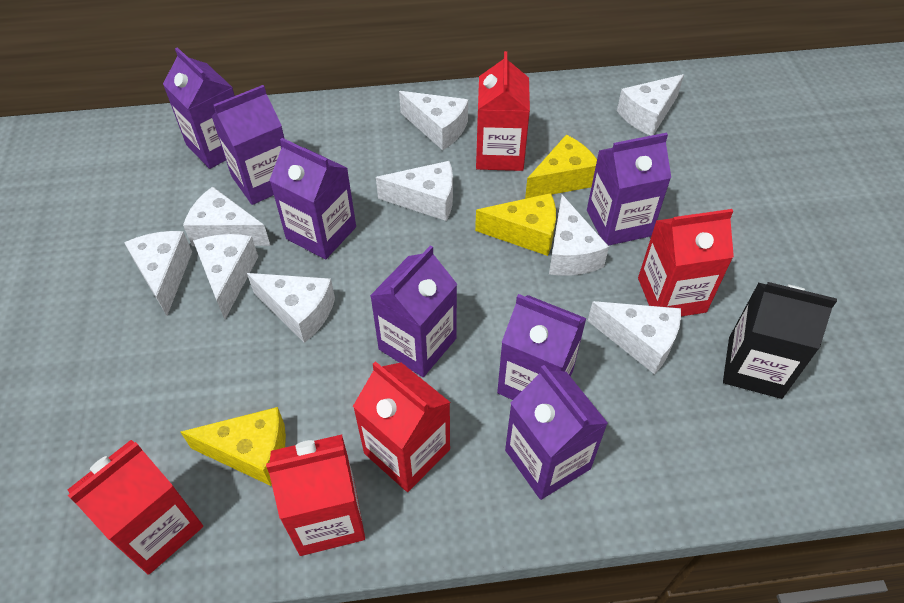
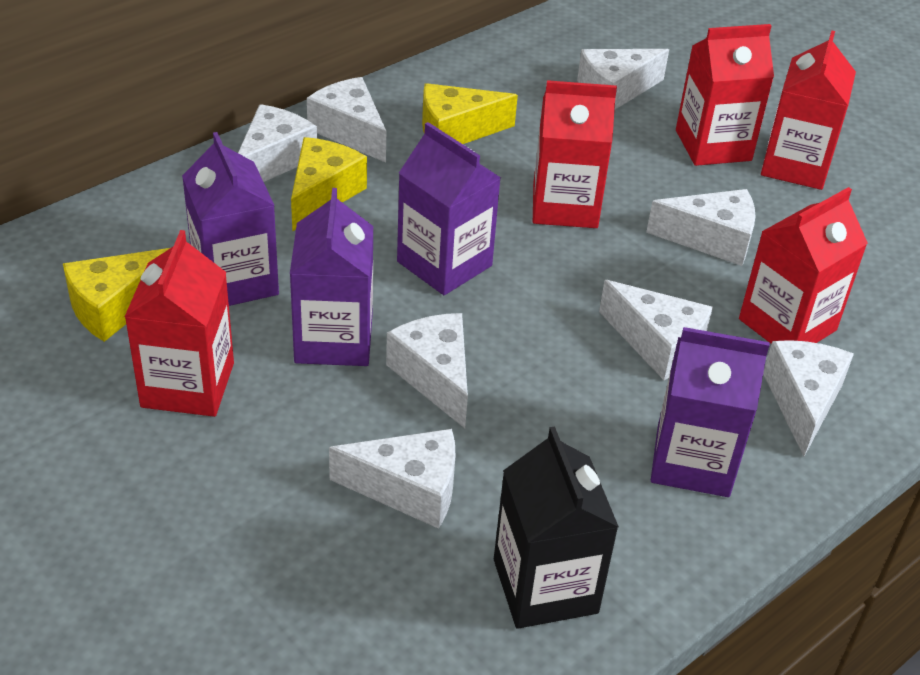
purple carton: [163,47,235,169] [211,85,285,205] [269,138,356,259] [370,246,457,377] [497,294,587,400] [505,365,608,500] [587,133,671,246] = 7 -> [182,132,279,306] [290,188,373,366] [397,122,501,295] [651,327,770,497] = 4
white cheese: [124,231,192,316] [183,186,271,246] [193,234,258,319] [247,273,335,343] [376,161,453,221] [399,91,468,150] [549,195,609,276] [588,301,681,374] [617,74,684,135] = 9 -> [238,104,317,182] [307,77,386,162] [329,429,455,529] [386,313,468,428] [577,49,669,109] [599,280,713,380] [646,189,756,266] [763,340,854,456] = 8

